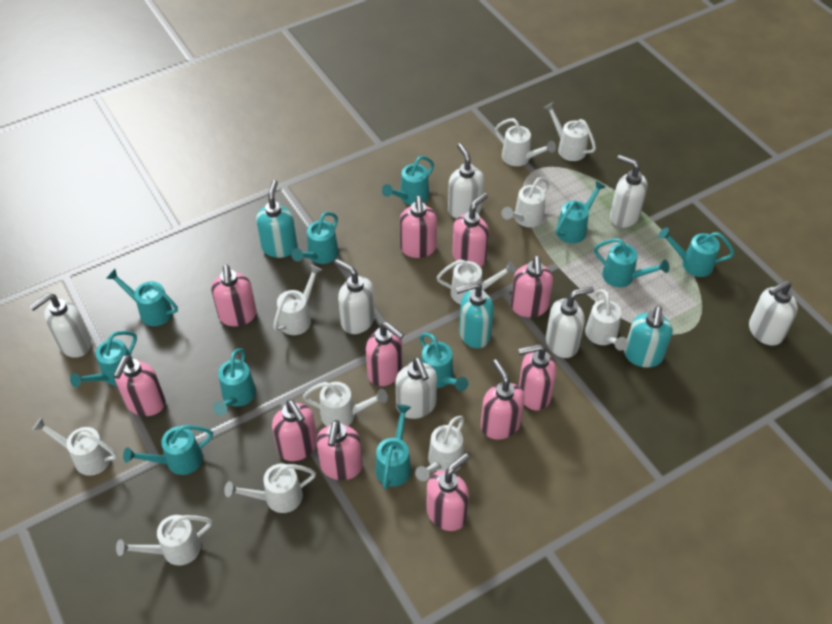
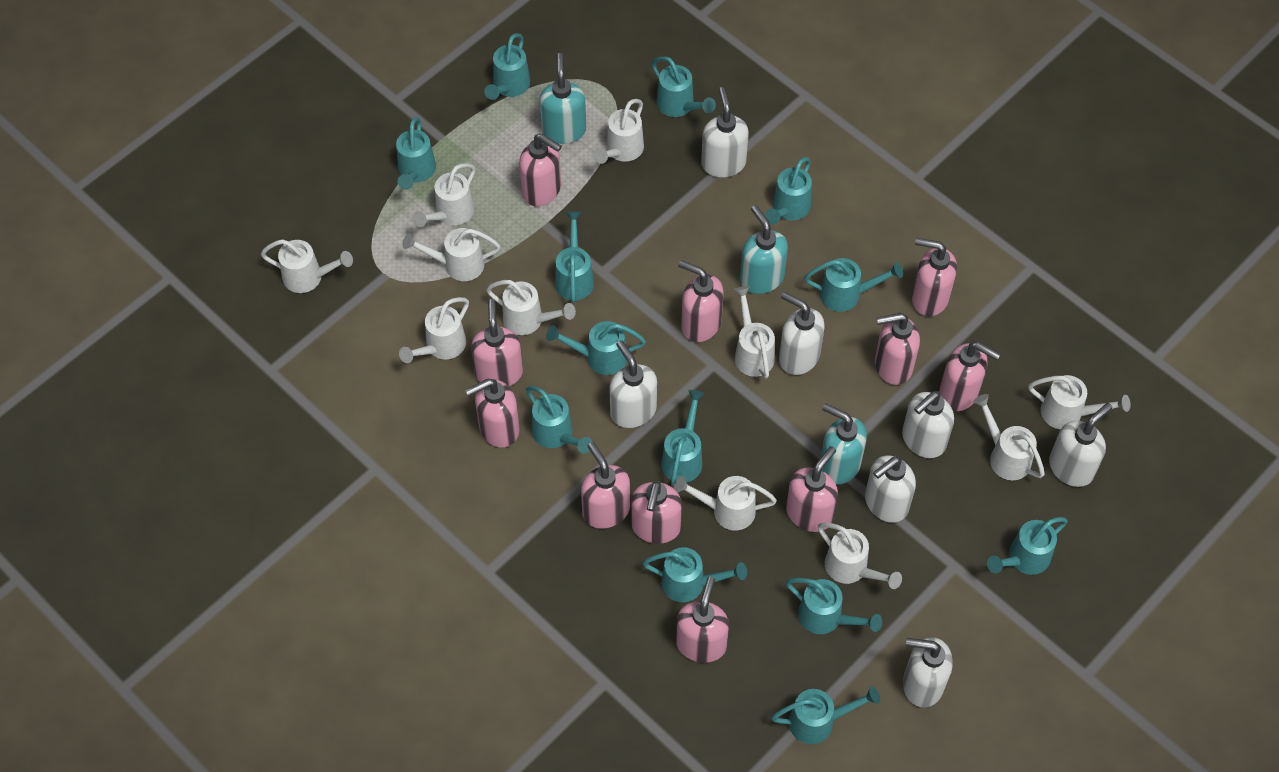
turquoise watering can: [70,331,137,387] [106,269,178,326] [123,425,213,475] [213,348,256,416] [291,212,339,264] [375,404,411,490] [382,156,434,205] [420,333,468,391] [556,181,606,243] [594,238,669,287] [658,227,735,277] = 11 -> [396,117,436,190] [484,33,530,100] [526,386,592,454] [546,321,646,375] [555,211,594,302] [643,547,747,602] [652,57,716,117] [661,390,705,487] [765,157,812,224] [771,686,880,744] [786,578,882,634] [804,258,903,312] [987,517,1068,575] = 13

